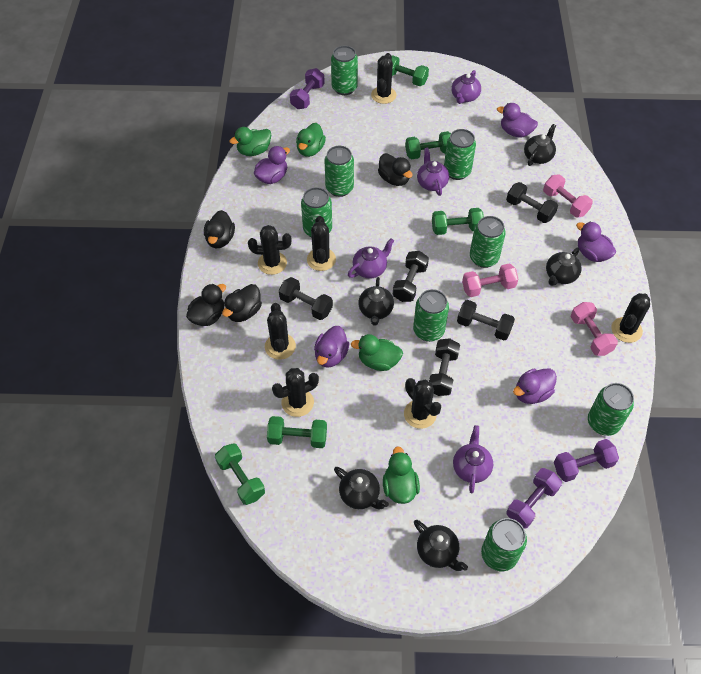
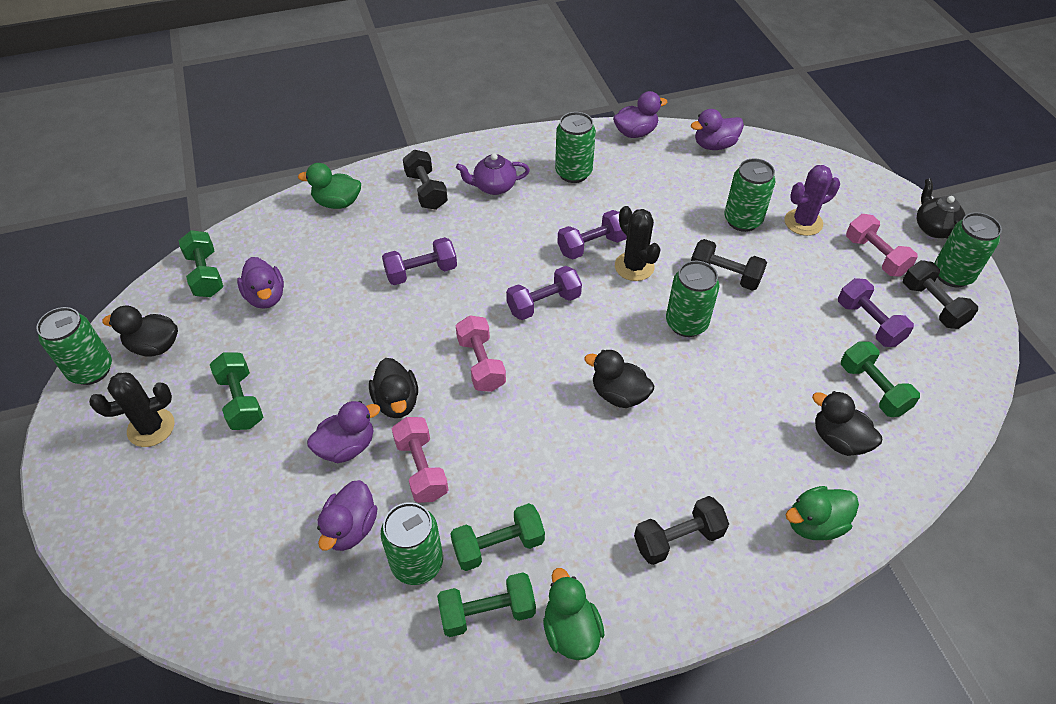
black cactus: [248,225,291,275] [265,303,296,360] [272,368,319,417] [307,216,336,271] [371,53,396,104] [404,378,442,429] [611,293,650,343] = 7 -> [89,373,175,447] [615,206,661,281] = 2
black dumbbell: [279,277,333,320] [393,251,429,302] [429,338,460,396] [457,300,515,340] [506,182,558,223] = 5 -> [403,150,448,210] [634,496,729,565] [691,239,767,291] [903,260,978,329] = 4
black teapot: [334,467,389,510] [358,277,394,326] [414,520,468,571] [524,124,556,166] [546,248,582,286] = 5 -> [917,178,966,239] = 1
green can: [301,187,332,238] [325,146,354,197] [331,46,358,95] [413,289,449,342] [444,129,476,180] [470,216,506,268] [481,518,527,571] [588,383,634,436] = 8 -> [36,307,112,385] [380,502,443,585] [555,112,596,183] [666,261,719,337] [724,158,776,232] [934,212,1002,287] = 6
green duck: [229,127,271,156] [296,123,326,157] [351,334,403,371] [383,446,420,504] = 4 -> [298,163,361,209] [543,568,604,660] [786,486,859,540] = 3
purple cactus: none = 0 -> [785,165,840,236] = 1
purple dumbbell: [290,68,325,109] [506,468,562,529] [554,439,619,482] = 3 -> [382,237,457,285] [506,266,582,320] [557,210,627,259] [838,278,914,347] = 4
purple teapot: [348,238,394,279] [417,148,449,196] [451,70,481,104] [453,425,493,493] = 4 -> [456,153,530,195] = 1

